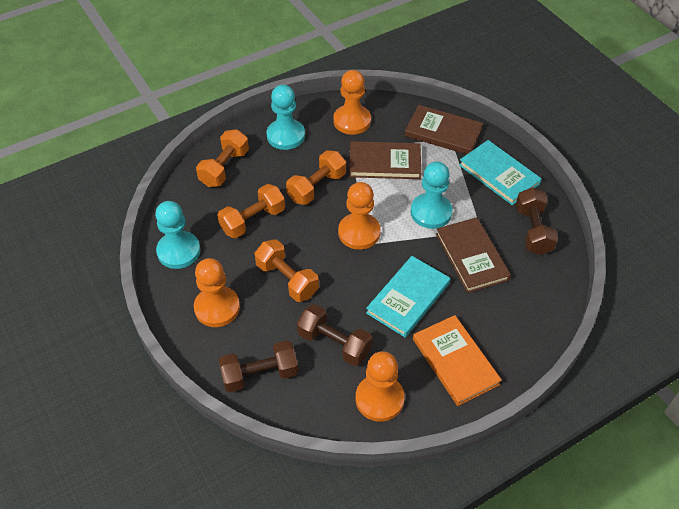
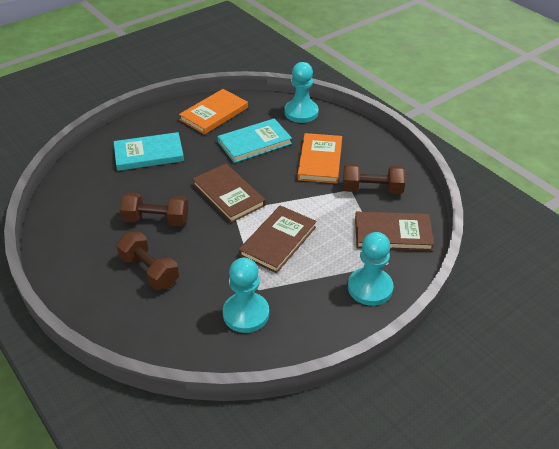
orange book: [413,315,502,406] = 1 -> [179,89,248,135] [297,133,342,184] = 2
orange dumbbell: [196,129,249,187] [218,184,285,238] [254,239,319,302] [286,150,346,205] = 4 -> none = 0
orange pawn: [194,258,240,327] [333,70,371,135] [338,182,381,250] [356,351,405,422] = 4 -> none = 0

